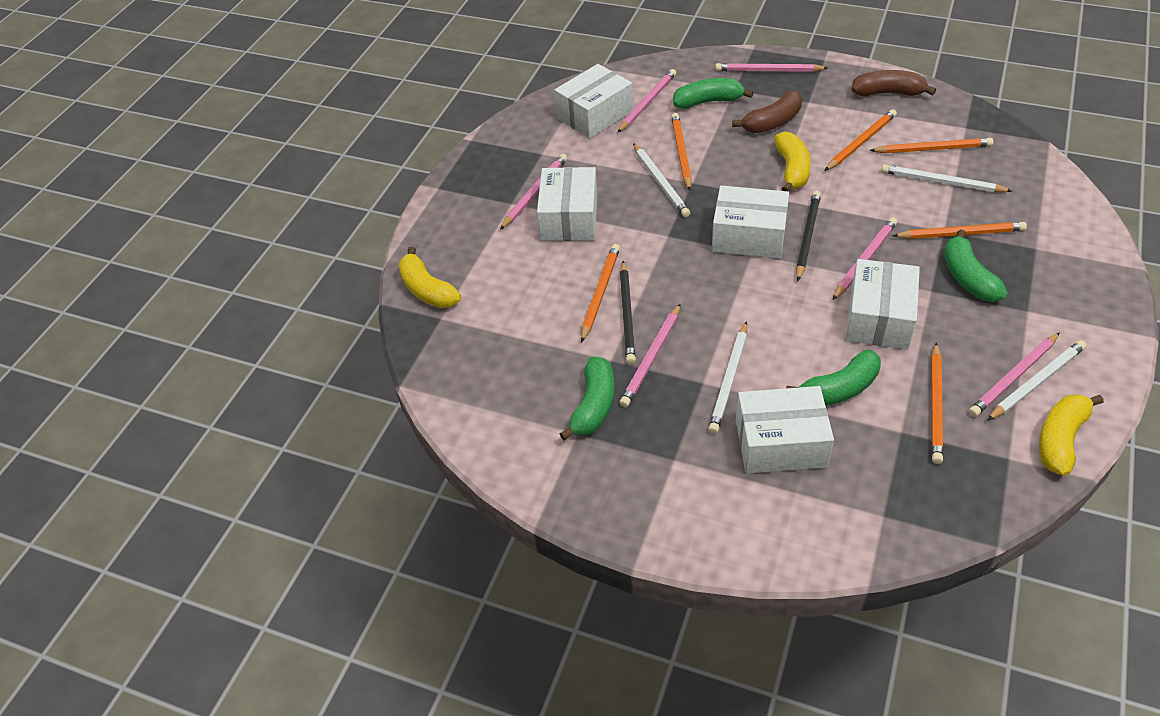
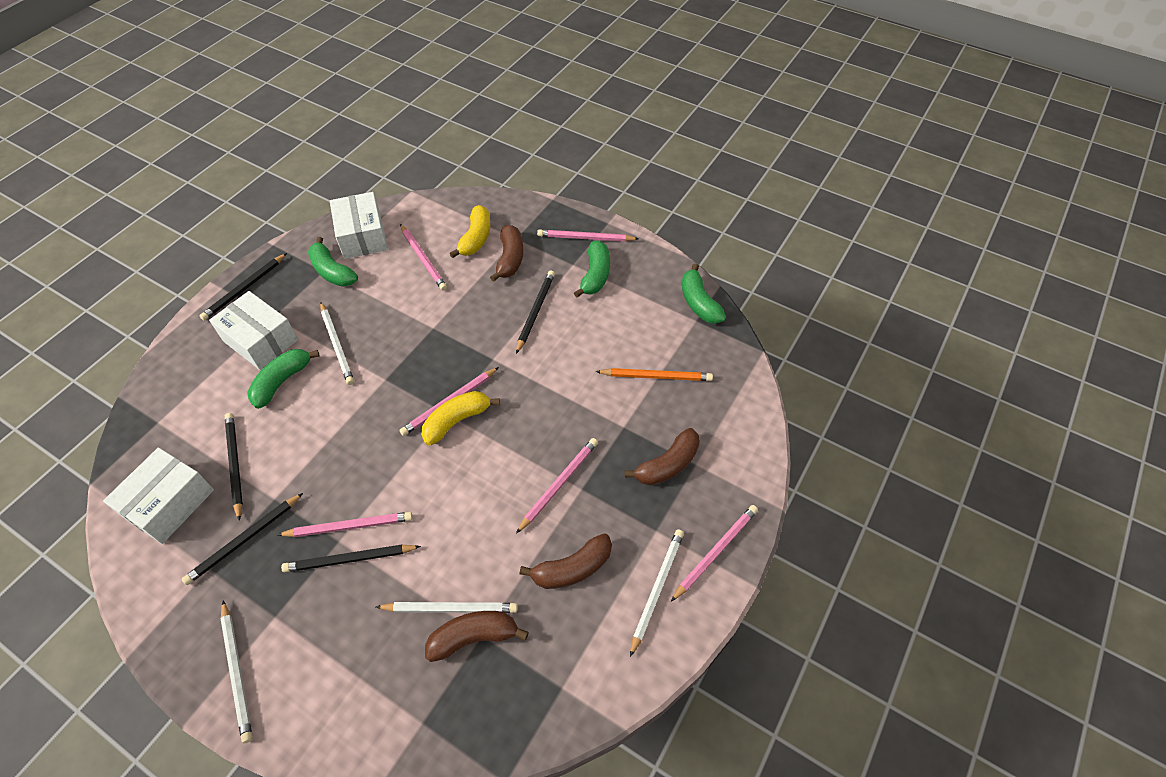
black pencil: [620,261,636,364] [796,191,821,281] = 2 -> [182,493,303,585] [200,253,287,321] [225,413,243,521] [281,545,421,572] [516,270,555,354] = 5
brown banana: [732,90,802,133] [852,70,936,97] = 2 -> [425,611,529,662] [490,225,523,282] [520,533,612,589] [624,428,700,486] = 4
orange pencil: [581,244,620,343] [671,113,692,191] [825,109,897,171] [869,138,993,153] [892,222,1027,239] [931,343,943,464] = 6 -> [596,368,713,381] = 1
white box: [537,167,597,241] [554,64,633,138] [712,186,789,259] [736,386,834,473] [846,259,920,350] = 5 -> [103,448,214,544] [209,291,298,370] [330,192,388,259] = 3
yellow banana: [398,247,461,308] [774,131,811,192] [1039,394,1104,476] = 3 -> [421,391,500,445] [449,205,490,258] = 2

